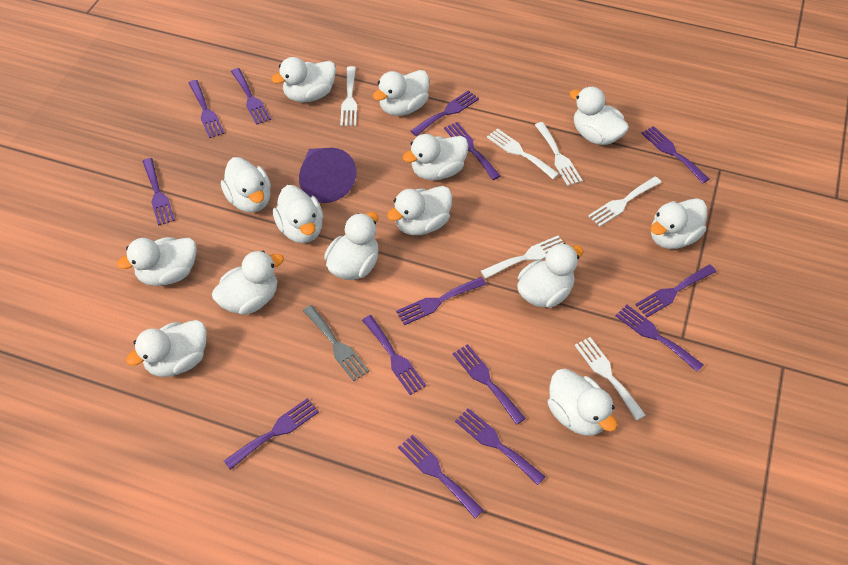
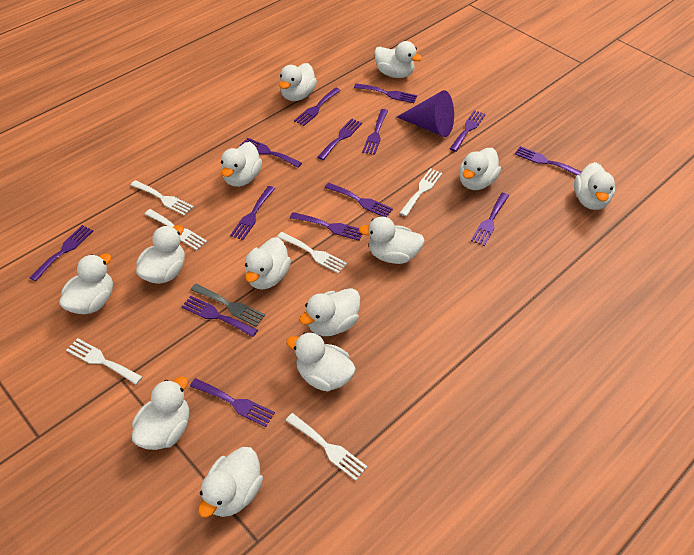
white duck: [117,237,197,286] [126,320,207,377] [212,251,284,315] [221,157,271,212] [271,57,336,102] [273,185,323,243] [324,212,379,280] [373,70,429,116] [387,186,452,235] [403,134,468,180] [517,243,583,308] [547,369,617,436] [569,87,629,145] [650,198,707,249] = 14 -> [59,254,113,314] [132,376,189,450] [136,225,185,284] [198,447,263,518] [221,142,262,187] [245,237,291,290] [279,63,317,101] [286,333,356,392] [299,288,360,336] [359,217,425,264] [374,41,422,78] [460,148,501,190] [574,162,615,210] = 13

